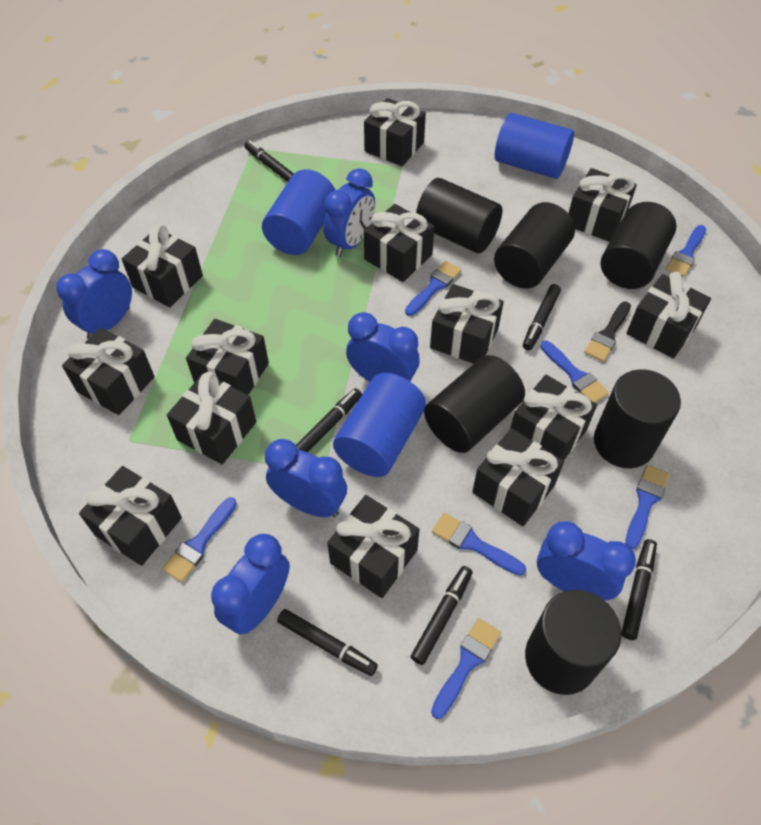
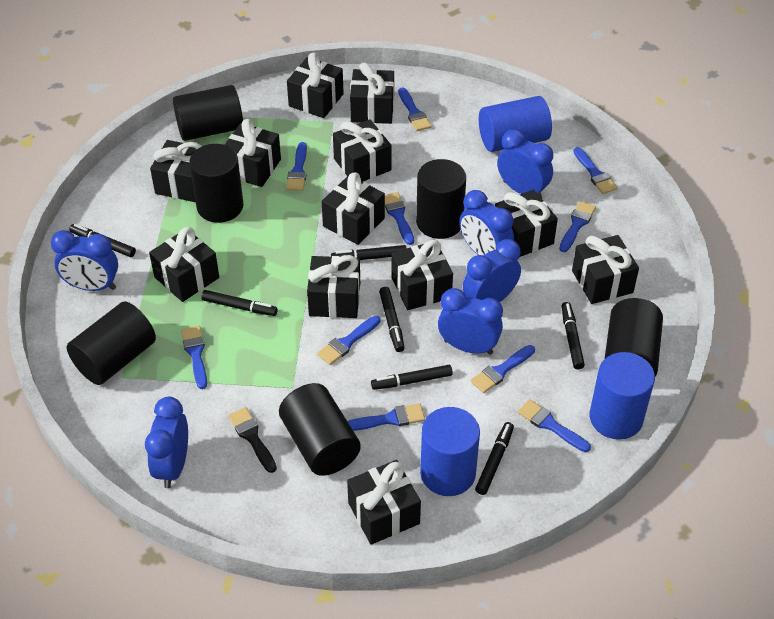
black gift: [62,328,155,415] [79,466,182,566] [122,224,203,307] [167,372,256,464] [186,319,269,395] [327,495,419,598] [364,98,426,166] [364,204,435,282] [430,284,504,364] [472,428,564,526] [510,375,597,461] [568,168,637,242] [626,272,711,359] = 13 -> [149,227,219,302] [150,140,202,202] [225,119,281,187] [287,53,344,118] [307,255,360,318] [322,172,385,245] [333,119,391,182] [347,460,421,545] [350,63,394,124] [391,240,453,310] [495,189,558,257] [572,235,639,304] = 12
black marker: [244,140,294,182] [277,609,378,676] [296,388,362,452] [411,566,473,665] [523,284,561,350] [621,539,657,640] = 6 -> [69,224,136,257] [201,290,278,316] [331,245,407,260] [371,365,453,390] [379,287,405,352] [475,422,514,495] [562,302,585,369] = 7
blue brush: [162,497,237,582] [405,261,461,316] [431,618,501,719] [432,513,526,576] [540,340,609,403] [625,465,669,549] [666,225,706,277] = 7 -> [181,326,207,389] [286,142,307,191] [317,316,380,365] [347,403,425,431] [385,192,414,245] [398,87,431,131] [471,345,535,393] [518,399,591,452] [559,201,596,252] [573,147,618,194] = 10

